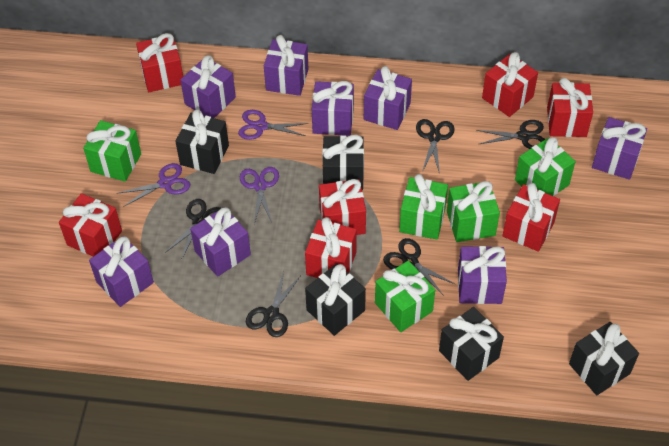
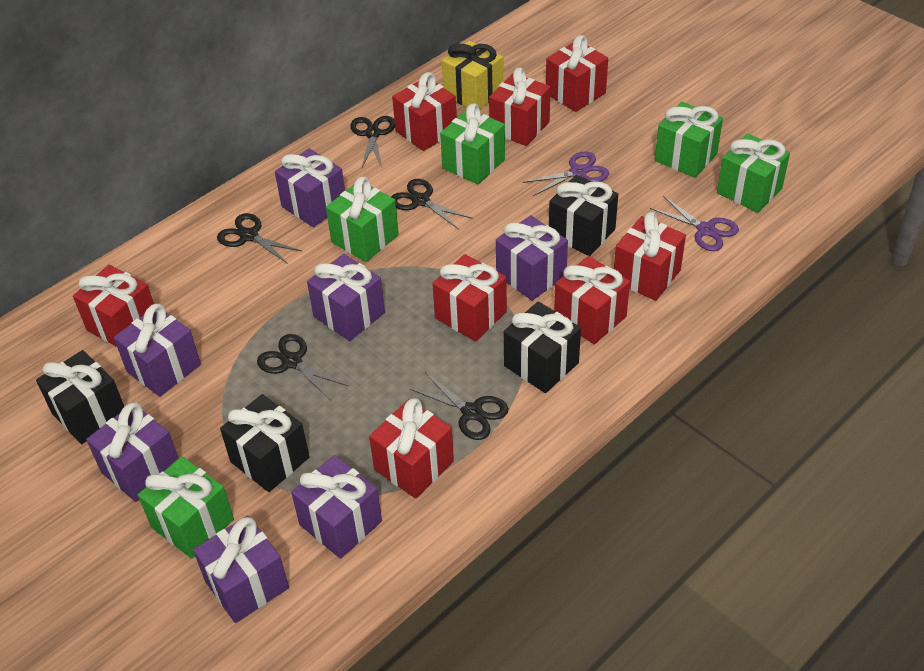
black gift: [175,109,229,174] [305,263,366,336] [322,135,364,190] [439,307,504,381] [569,322,639,395] = 5 -> [36,350,124,444] [220,394,309,492] [504,301,581,393] [549,175,618,256] = 4
purple gift: [89,236,154,307] [180,55,236,118] [190,207,251,277] [264,35,309,96] [312,81,354,136] [364,66,412,130] [458,246,507,304] [592,117,647,180] = 8 -> [86,402,179,502] [114,303,201,397] [193,515,289,623] [275,148,345,227] [291,455,382,559] [307,254,385,341] [496,215,568,301] = 7
purple scissors: [117,163,190,207] [238,110,309,140] [240,167,279,224] = 3 -> [523,151,609,196] [650,196,739,251] = 2
red gift: [59,193,122,256] [136,33,183,92] [305,217,357,278] [319,179,366,235] [482,52,538,117] [502,183,560,252] [547,78,593,137] = 7 -> [73,265,154,347] [369,398,454,499] [392,72,457,151] [432,254,507,342] [489,68,551,146] [546,35,608,112] [554,256,630,344] [614,212,686,301] = 8
yellow gift: none = 0 -> [442,41,503,109] = 1

